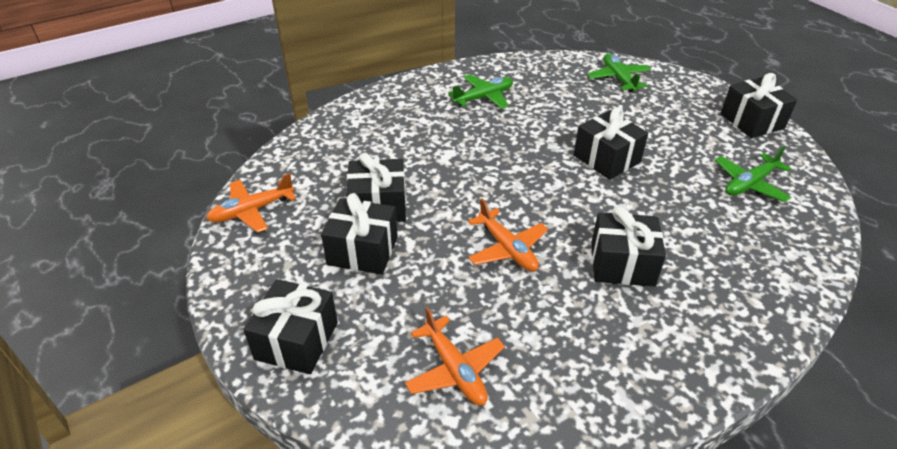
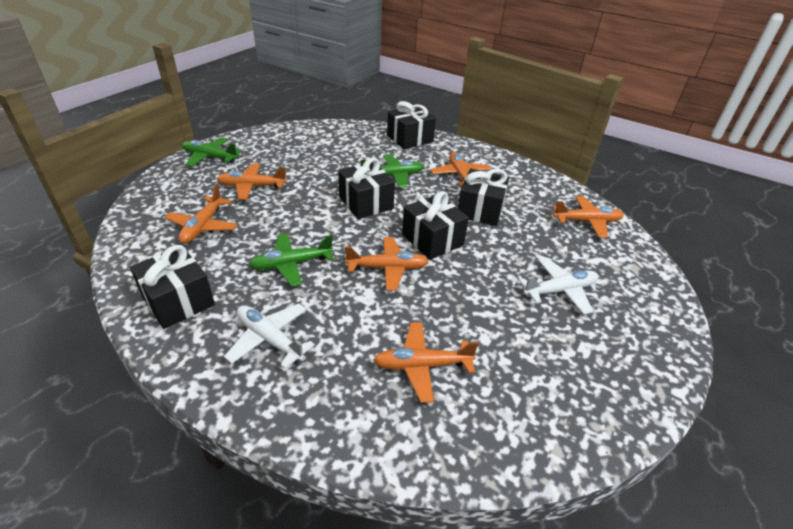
black gift: [243,279,338,374] [321,193,398,274] [347,153,406,222] [574,107,648,180] [591,206,666,286] [720,73,797,138] = 6 -> [130,245,215,329] [338,158,395,219] [387,101,436,149] [402,191,469,260] [458,169,509,226] = 5
orange plane: [206,173,296,233] [405,307,505,405] [468,198,548,272] = 3 -> [164,184,238,243] [217,163,287,200] [345,237,429,291] [373,322,479,403] [431,152,491,186] [552,196,624,238] = 6
white plane: none = 0 -> [224,304,315,369] [519,257,598,315] = 2

